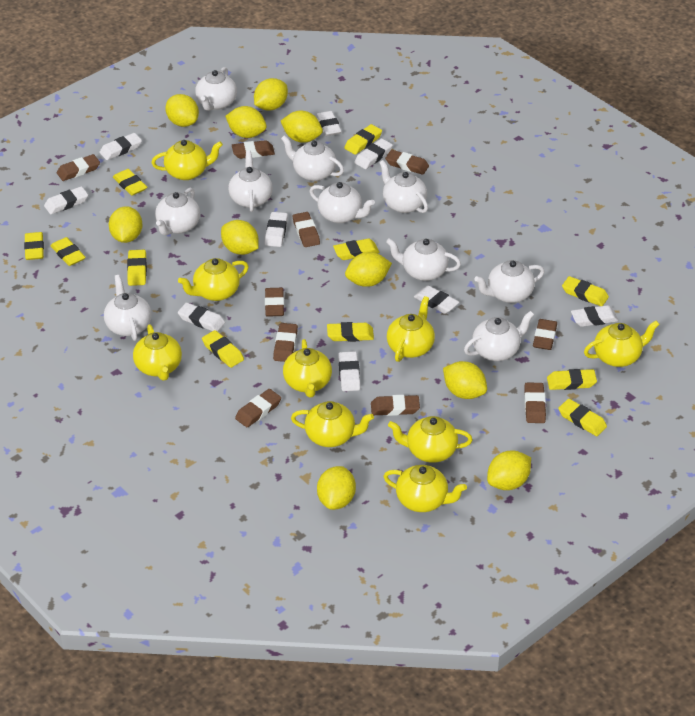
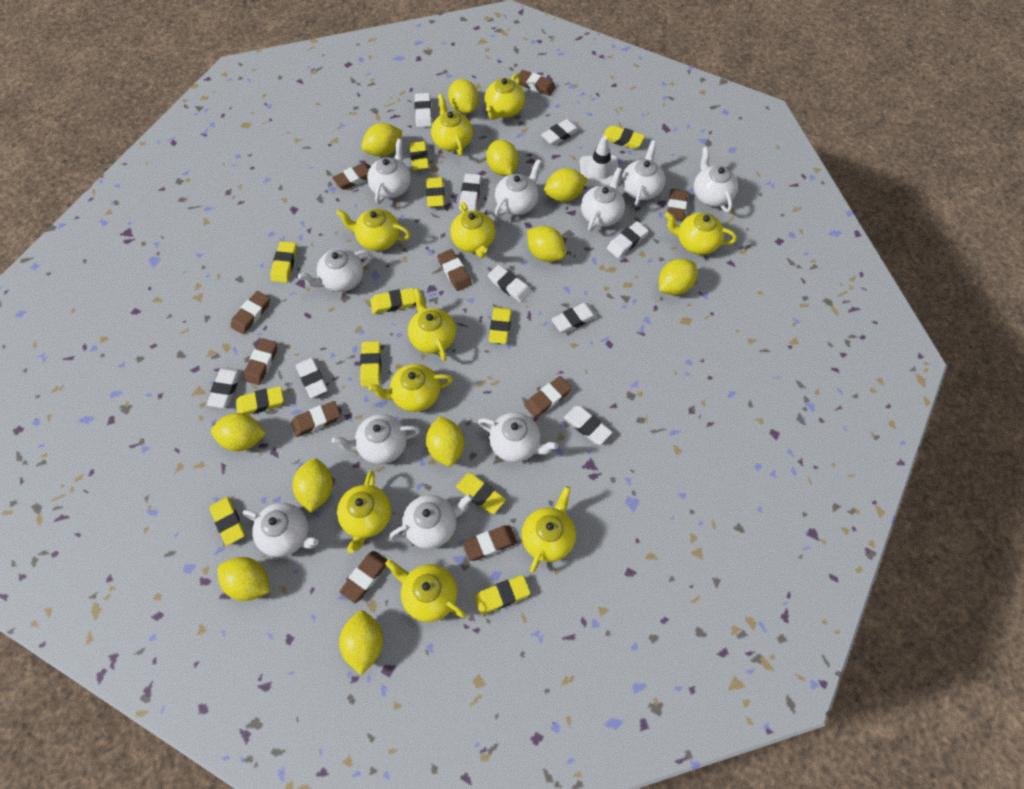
white traffic cone: none = 0 -> [580,136,620,187] = 1
yellow lemon: [109,206,142,243] [165,94,199,127] [221,220,259,255] [225,106,267,138] [254,78,288,110] [281,111,323,143] [317,466,356,510] [345,252,392,287] [443,361,487,399] [487,451,531,490] = 10 -> [211,413,266,451] [218,557,270,601] [292,458,333,513] [339,610,383,675] [362,123,402,157] [426,416,464,466] [448,79,479,114] [486,140,518,176] [528,226,565,262] [544,168,588,202] [659,259,697,295] = 11
yellow teapot: [133,325,182,381] [151,140,223,180] [178,258,249,301] [283,339,332,398] [291,401,374,447] [383,465,467,512] [387,296,435,362] [388,416,473,463] [584,320,660,367] = 9 -> [336,209,411,251] [337,470,391,553] [368,364,453,412] [385,559,466,622] [408,288,456,361] [431,94,473,156] [450,202,495,258] [484,73,525,120] [521,486,576,573] [665,212,737,255] = 10

